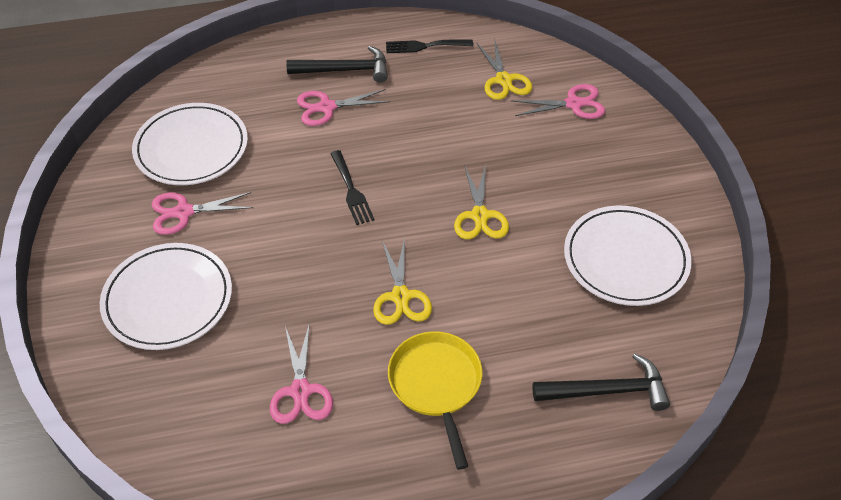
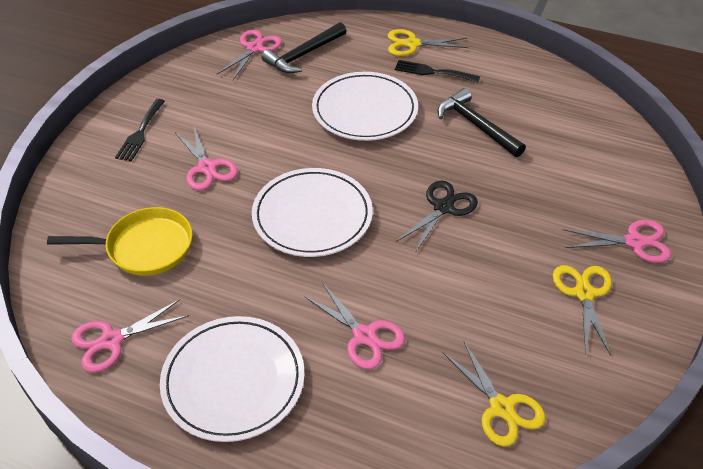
black scissors: none = 0 -> [396,181,478,253] = 1
pink scissors: [152,192,253,235] [270,322,333,424] [297,89,390,126] [512,84,605,119] = 4 -> [71,299,189,373] [175,127,238,190] [217,30,282,80] [304,282,405,369] [563,220,671,263] = 5

